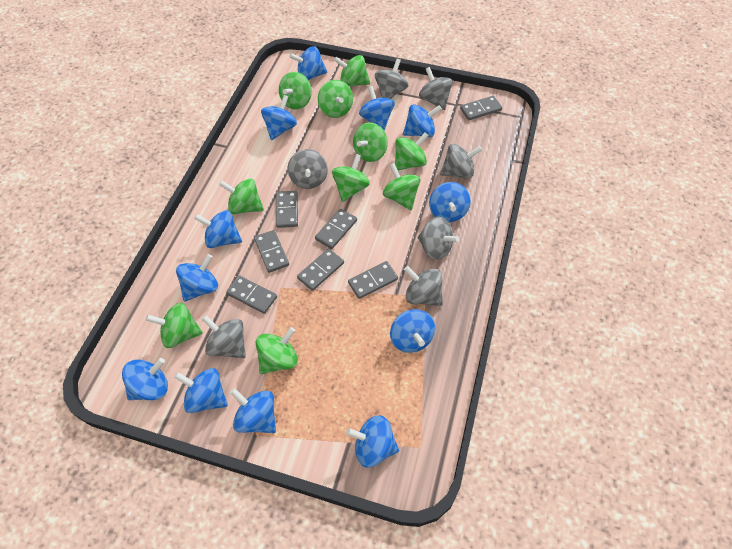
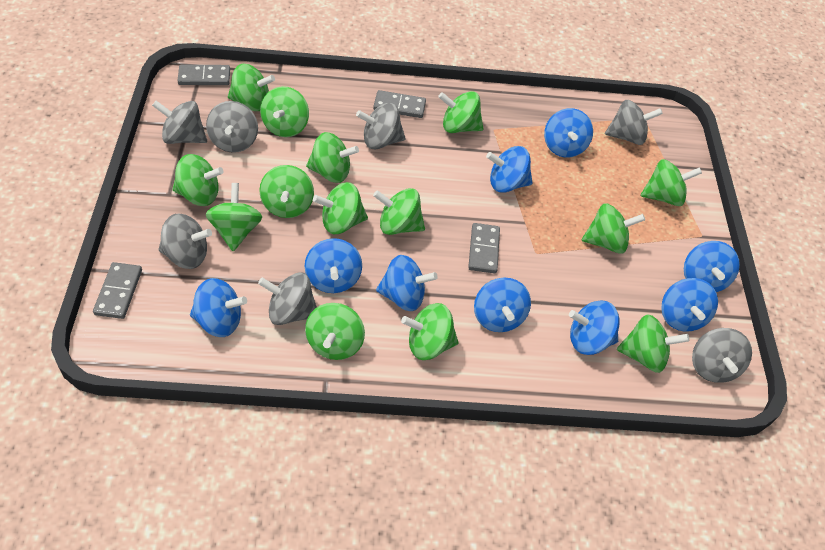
blue spinning top: [122,358,168,400] [174,368,228,413] [176,254,218,301] [194,210,242,248] [230,388,276,433] [261,95,297,140] [290,46,327,80] [346,415,399,467] [359,86,395,131] [390,309,435,353] [403,104,442,137] [429,182,471,222] = 12 -> [190,278,247,337] [305,238,362,293] [376,255,438,311] [474,278,531,332] [486,146,533,193] [544,108,593,158] [569,301,619,355] [661,278,718,332] [684,241,740,292] = 9
green spinning top: [146,303,203,348] [219,179,264,214] [256,327,298,374] [279,72,312,110] [318,80,353,118] [332,154,370,202] [334,55,370,87] [353,122,388,162] [383,163,420,210] [395,132,429,170] = 10 -> [173,154,224,206] [206,183,262,251] [228,64,275,111] [259,165,314,218] [260,86,309,137] [305,303,365,360] [306,132,359,183] [313,182,368,234] [373,188,425,235] [401,303,459,360] [438,91,484,133] [582,203,645,254] [617,314,689,373] [641,159,702,206] = 14
grey domino: [226,275,277,314] [254,230,289,273] [276,191,298,228] [297,249,344,291] [315,209,357,249] [348,261,398,299] [460,96,502,120] = 7 -> [93,262,142,319] [177,65,230,85] [373,90,426,118] [468,223,500,274] = 4

